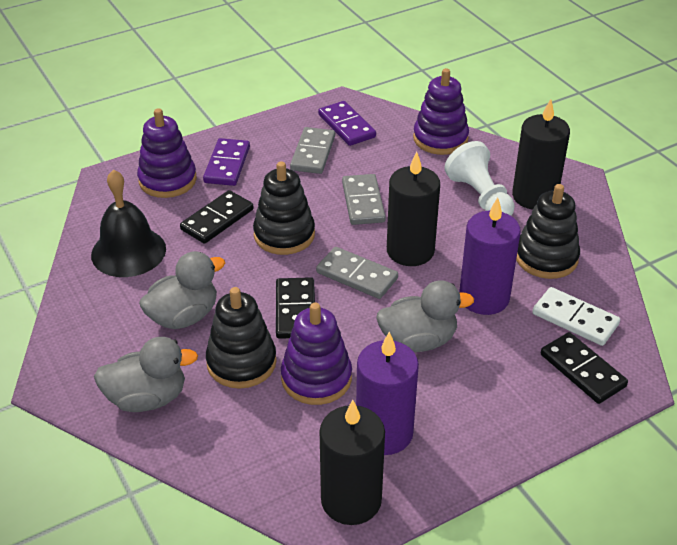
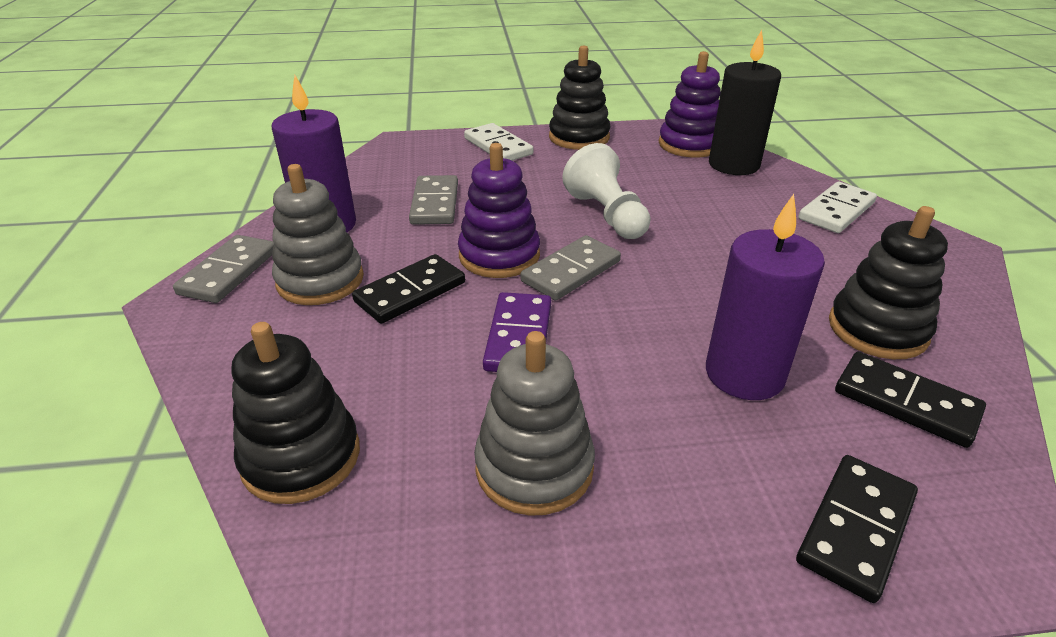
black bell: [91,169,166,277] = 1 -> none = 0
black candle: [320,400,385,525] [387,152,440,266] [512,99,570,210] = 3 -> [709,30,781,175] = 1
grey duck: [94,337,198,412] [139,251,225,329] [376,280,474,352] = 3 -> none = 0
grey stacking toy: none = 0 -> [272,164,364,305] [474,331,595,516] = 2
purple domino: [203,138,250,186] [318,101,376,146] = 2 -> [483,292,551,372] = 1
purple stacking toy: [137,108,197,198] [281,303,352,405] [413,68,469,155] = 3 -> [458,143,540,278] [659,51,721,157] = 2
white domino: [532,287,620,346] = 1 -> [464,123,533,161] [798,182,877,233] = 2

